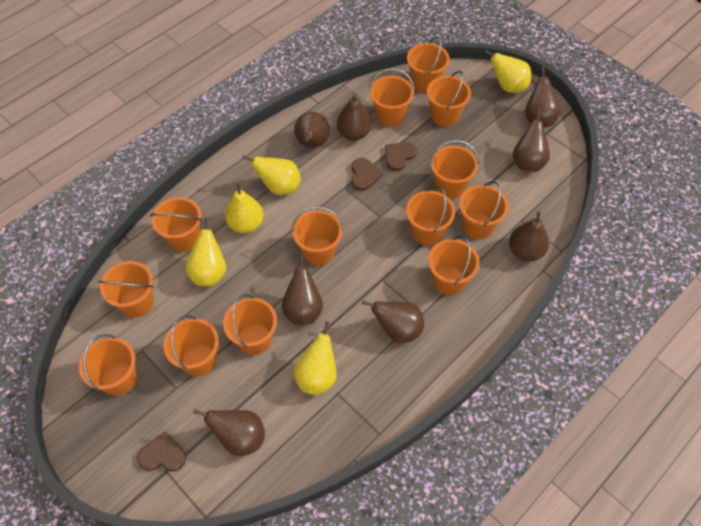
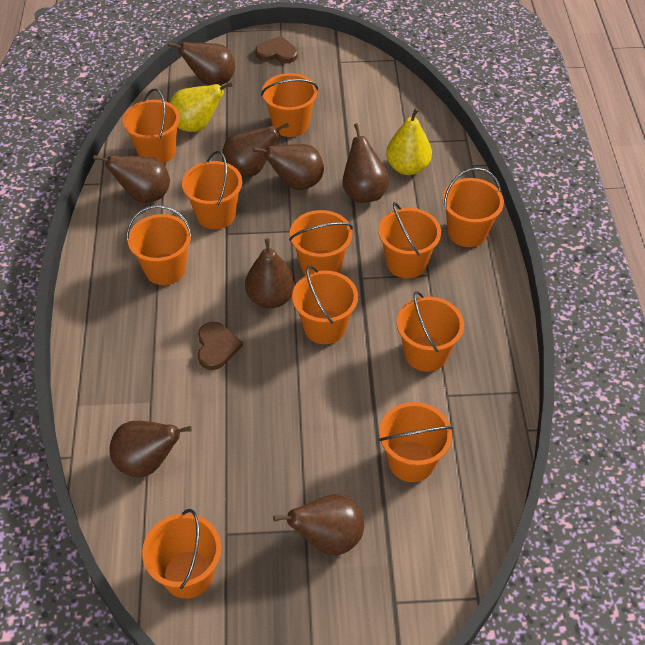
brown heart: [137,431,186,472] [351,158,383,191] [385,142,417,171] = 3 -> [198,322,243,370] [255,36,298,63] = 2
orange bucket: [79,334,137,396] [98,261,154,318] [150,197,202,252] [163,315,219,376] [223,294,277,355] [292,207,343,265] [369,68,414,127] [406,186,455,245] [407,37,450,93] [427,71,471,127] [428,236,480,295] [430,140,479,199] [459,181,509,239] = 13 -> [123,89,180,164] [127,205,192,285] [142,509,221,599] [182,151,242,229] [261,73,318,137] [289,210,353,275] [292,266,358,344] [379,202,441,279] [379,402,453,482] [397,291,464,372] [442,168,504,247] = 11
yellow pear: [185,217,226,286] [225,183,264,233] [242,155,301,195] [293,321,337,395] [485,50,532,93] = 5 -> [170,82,233,132] [386,108,432,175] = 2

